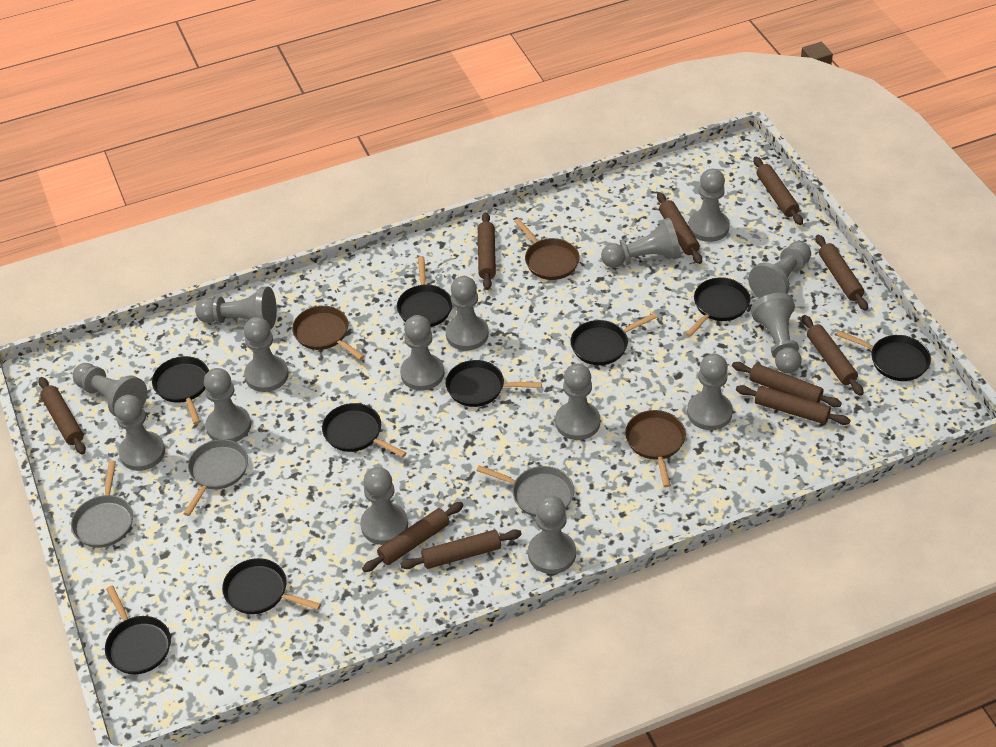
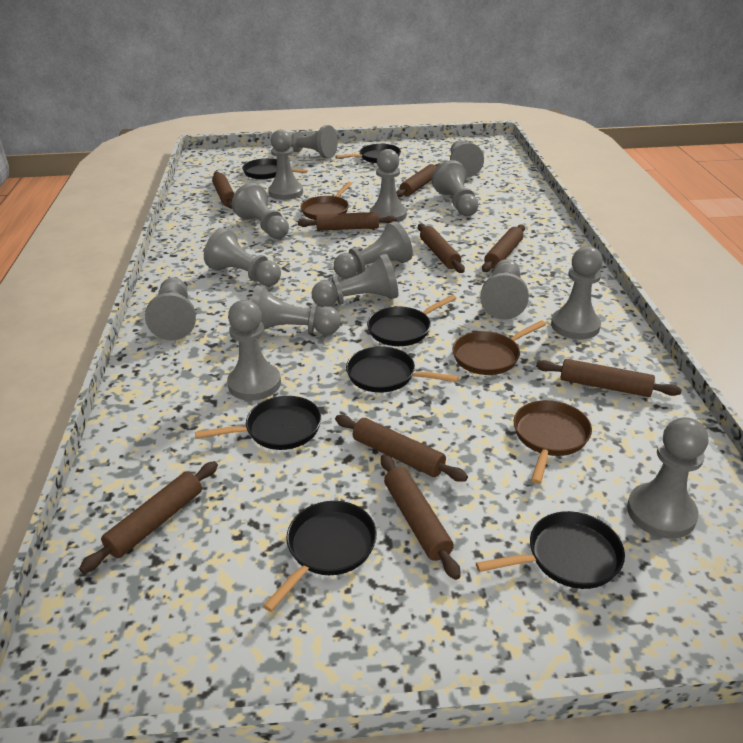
black pan: [105,586,171,674] [152,356,209,424] [222,558,321,614] [322,403,406,457] [397,256,452,327] [446,360,542,407] [571,313,658,365] [685,278,750,337] [836,330,931,381] = 9 -> [195,396,321,450] [242,158,308,180] [263,501,377,612] [335,144,401,163] [346,346,459,393] [367,295,457,346] [476,511,625,589] = 7
brown rolling pin: [38,377,86,455] [362,502,464,572] [400,529,522,569] [478,212,496,290] [657,192,702,264] [732,362,842,407] [736,385,851,425] [753,157,803,225] [802,315,864,396] [815,235,868,311] = 10 -> [79,461,218,573] [212,171,234,209] [298,212,397,231] [335,415,468,482] [381,454,461,580] [396,164,440,198] [418,223,465,273] [482,224,525,272] [536,359,682,397] = 9
grey pan: [71,461,133,548] [183,439,248,516] [476,465,574,517] = 3 -> none = 0

